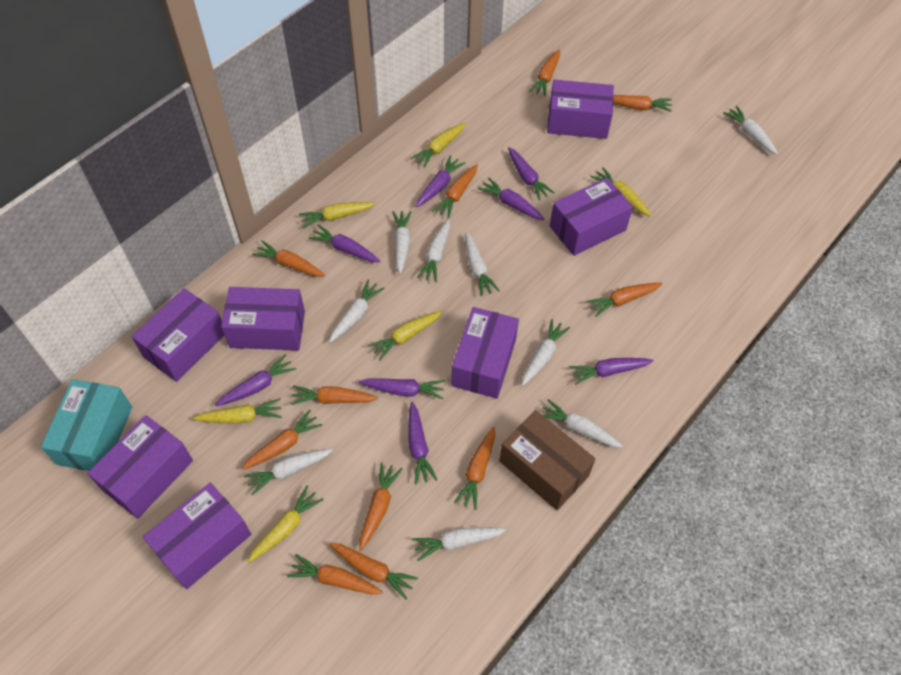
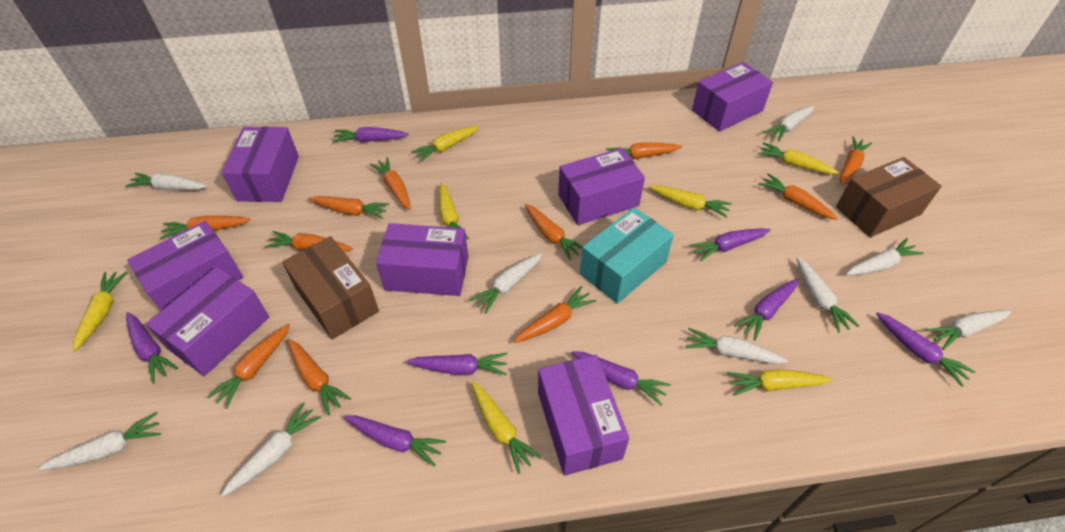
brown box: [499,410,596,510] = 1 -> [282,236,379,339] [836,157,942,238] = 2
yellow carrot: [193,398,282,424] [248,486,324,562] [299,202,375,228] [368,311,442,360] [411,123,466,168] [590,167,652,217] = 6 -> [73,272,127,351] [411,126,479,162] [439,182,469,239] [471,381,542,474] [649,185,732,218] [727,369,832,396] [758,142,839,174] = 7

